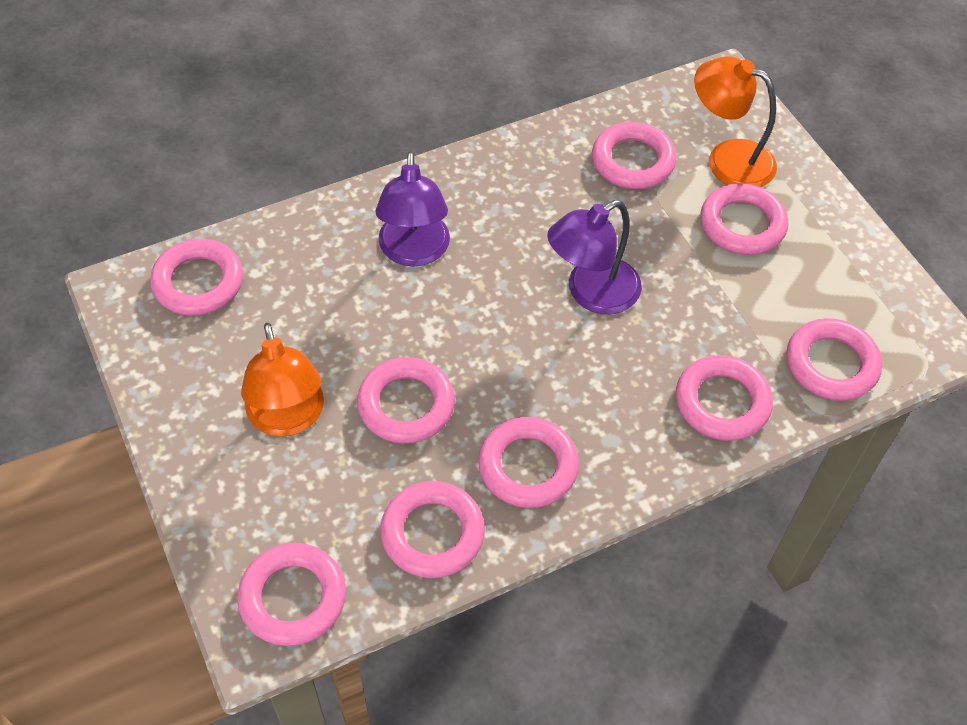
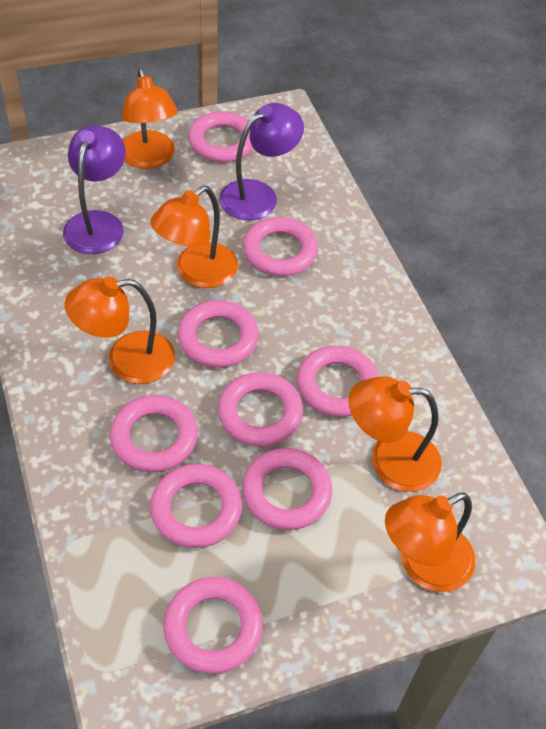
orange lamp: [241,323,324,437] [694,56,777,187] = 2 -> [65,277,175,384] [122,68,178,169] [150,186,238,288] [349,376,442,492] [385,492,475,592] = 5

